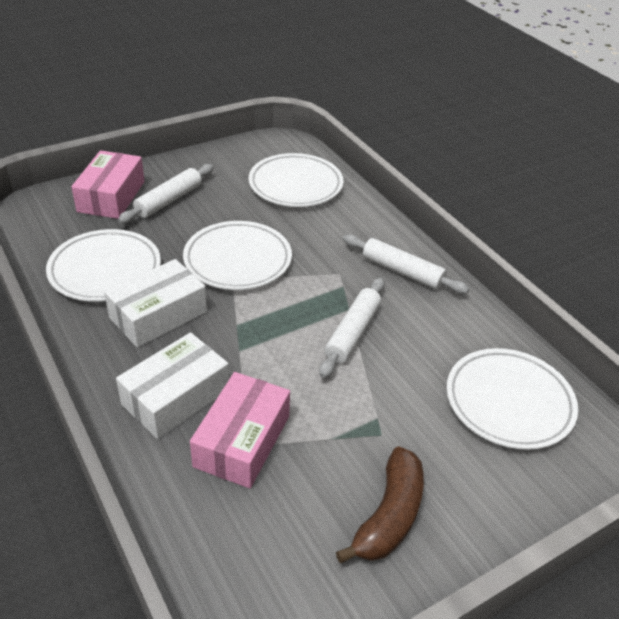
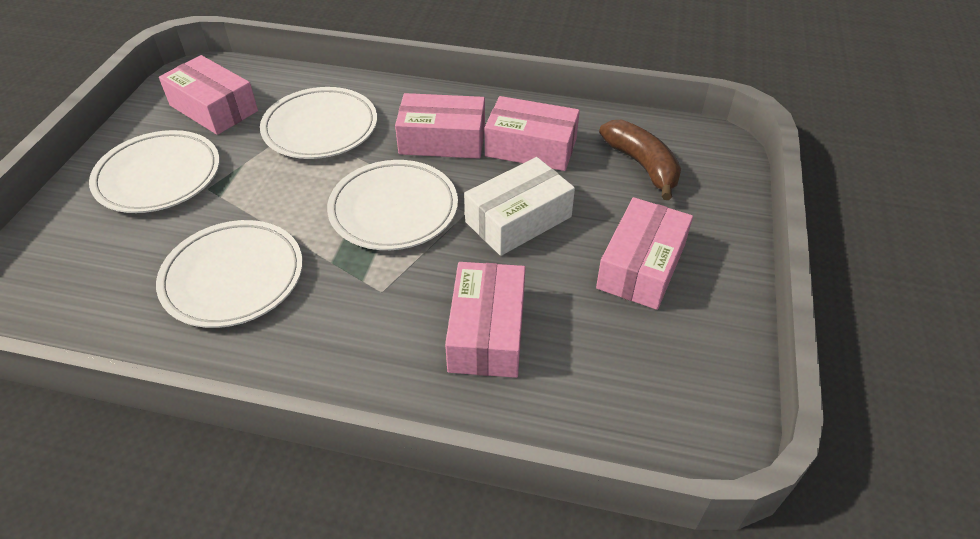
pink box: [71,150,145,219] [190,372,290,488] = 2 -> [159,55,258,135] [395,93,485,159] [445,262,525,378] [485,96,580,171] [596,197,693,310] = 5
white box: [104,259,207,347] [116,332,229,439] = 2 -> [464,157,575,256] = 1
white rolling pin: [118,164,214,224] [319,277,384,378] [343,234,469,294] = 3 -> none = 0

